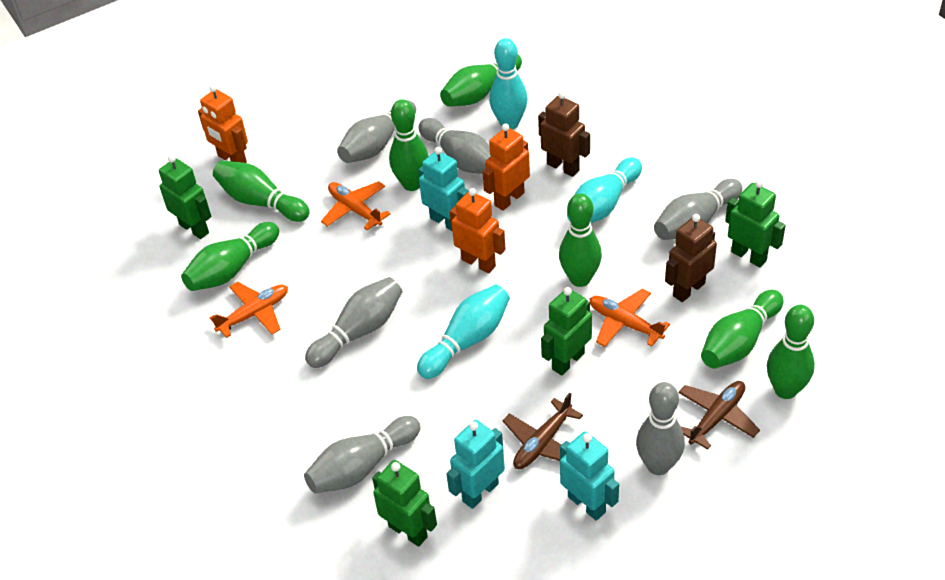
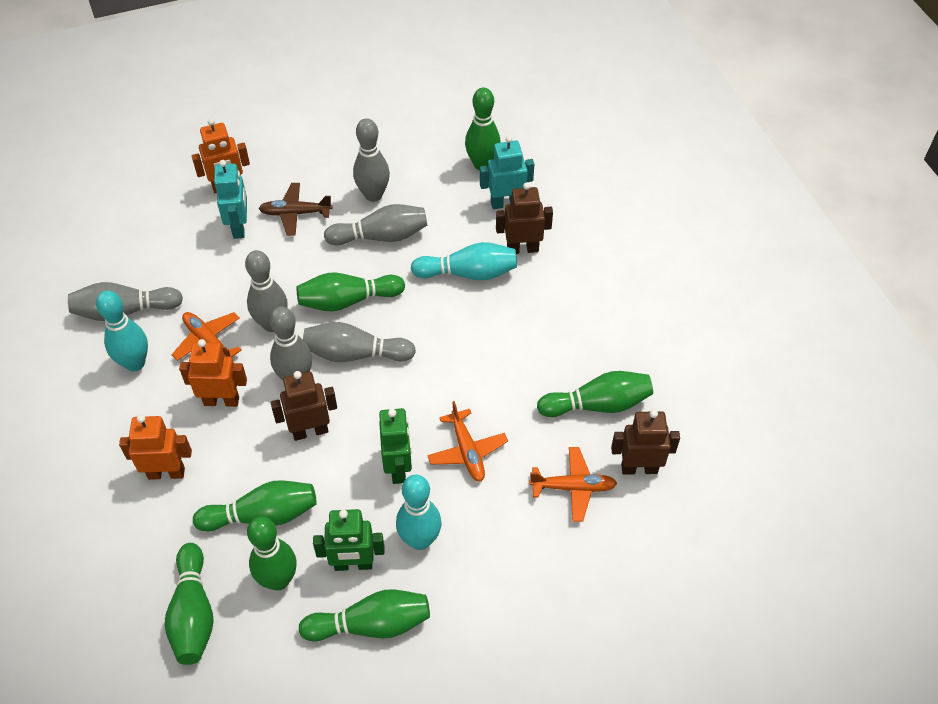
brown plane: [503,393,583,469] [679,381,760,450] = 2 -> [258,183,333,236] = 1
brown robot: [538,91,590,177] [665,214,717,302] = 2 -> [270,371,337,441] [496,182,553,254] [611,410,680,475] = 3
green robot: [159,155,211,239] [372,460,437,547] [541,287,592,376] [725,180,786,267] = 4 -> [313,509,384,571] [379,408,412,484] = 2
turquoise robot: [418,147,469,231] [447,420,505,509] [560,431,619,521] = 3 -> [214,160,247,239] [480,136,534,209] = 2

